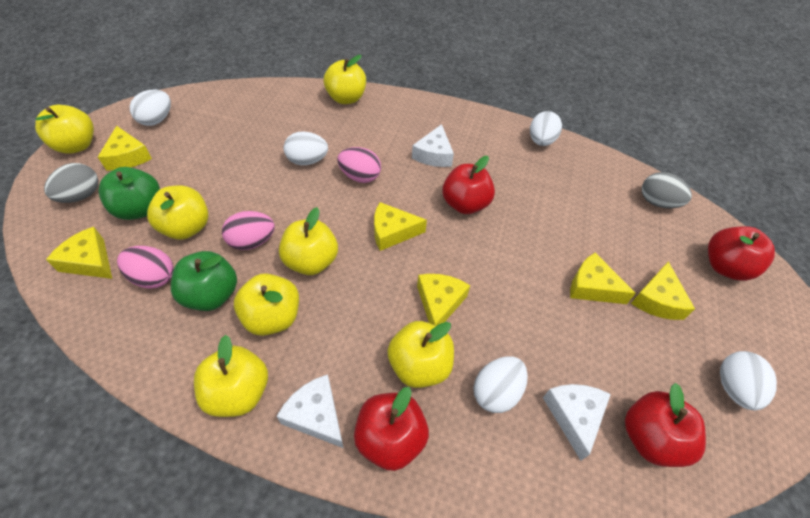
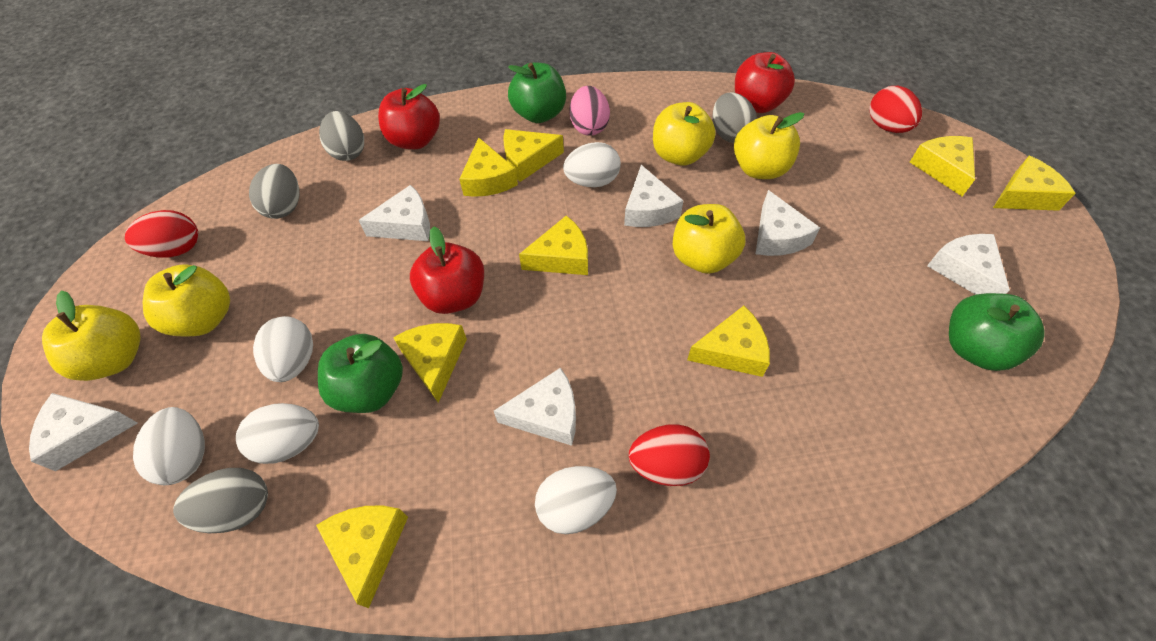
green apple: [98,167,160,220] [171,251,237,311] = 2 -> [318,334,403,413] [508,63,566,123] [949,293,1045,371] = 3
grey egg: [44,163,98,203] [642,172,692,208] = 2 -> [173,468,268,533] [249,164,300,219] [319,111,364,161] [713,92,757,143] = 4
pink egg: [117,246,174,289] [222,211,275,250] [337,147,381,183] = 3 -> [569,86,610,136] = 1
red apple: [354,387,429,471] [442,156,495,214] [625,383,706,467] [708,226,775,281] = 4 -> [378,84,440,149] [410,226,484,314] [735,52,795,113] = 3
red egg: none = 0 -> [125,210,198,258] [629,424,710,486] [869,86,922,133] = 3
white cheese: [276,374,343,448] [412,124,454,167] [543,384,611,461] = 3 -> [29,393,137,471] [358,185,430,241] [494,368,576,446] [624,165,684,227] [755,190,820,256] [927,234,1010,295] = 6
yellow apple: [35,105,94,154] [147,185,208,239] [194,335,268,417] [234,273,299,336] [279,207,338,275] [324,55,366,104] [388,321,454,388] = 7 -> [42,290,140,381] [143,264,230,336] [653,102,716,165] [673,204,746,274] [734,112,804,179] = 5
yellow cheese: [46,227,112,279] [98,126,152,170] [374,202,427,251] [417,274,470,326] [570,253,636,304] [631,261,695,320] = 6 -> [316,506,408,608] [393,323,467,403] [459,138,518,197] [503,129,564,182] [519,216,588,275] [687,306,770,377] [910,136,975,196] [993,156,1076,211] = 8

